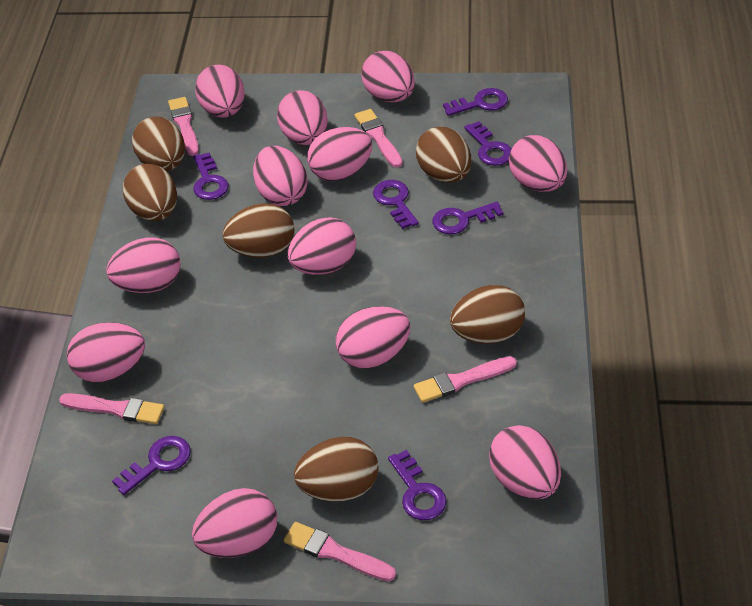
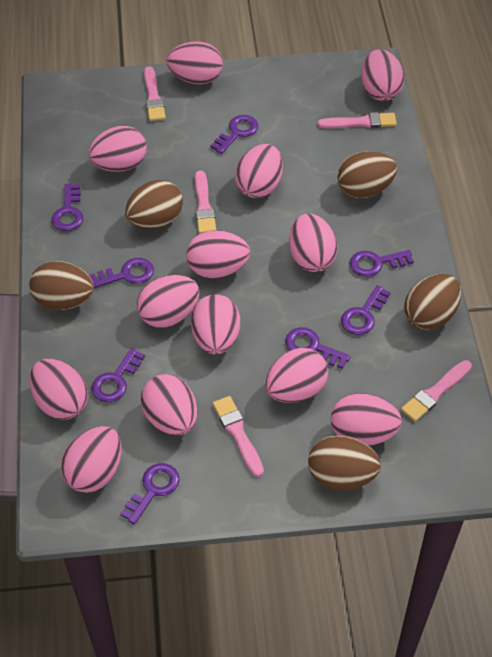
brown egg: [123,164,177,221] [132,117,185,171] [223,203,294,258] [294,437,378,502] [416,127,471,183] [450,285,525,344] = 6 -> [29,261,94,310] [125,180,183,228] [308,436,381,490] [338,151,397,198] [404,274,461,330] = 5
pink egg: [67,322,145,383] [106,238,181,293] [192,488,277,558] [195,65,245,118] [253,146,308,206] [277,90,328,145] [288,217,356,275] [307,127,372,181] [336,306,410,369] [361,51,415,102] [489,425,561,499] [509,135,567,192] = 12 -> [29,359,88,420] [61,426,122,493] [88,126,147,172] [137,275,199,328] [141,374,197,435] [167,41,223,84] [186,230,250,278] [191,294,240,354] [235,144,283,198] [265,348,328,403] [289,213,338,272] [331,393,402,446] [361,49,404,101] = 13
purple key: [112,436,191,495] [193,153,229,200] [373,180,419,229] [388,450,447,520] [432,202,503,234] [443,88,508,116] [464,121,511,166] = 7 -> [52,184,83,231] [89,258,154,288] [91,348,145,402] [120,463,180,525] [211,115,259,154] [285,327,350,369] [341,285,391,335] [350,250,414,277] = 8

